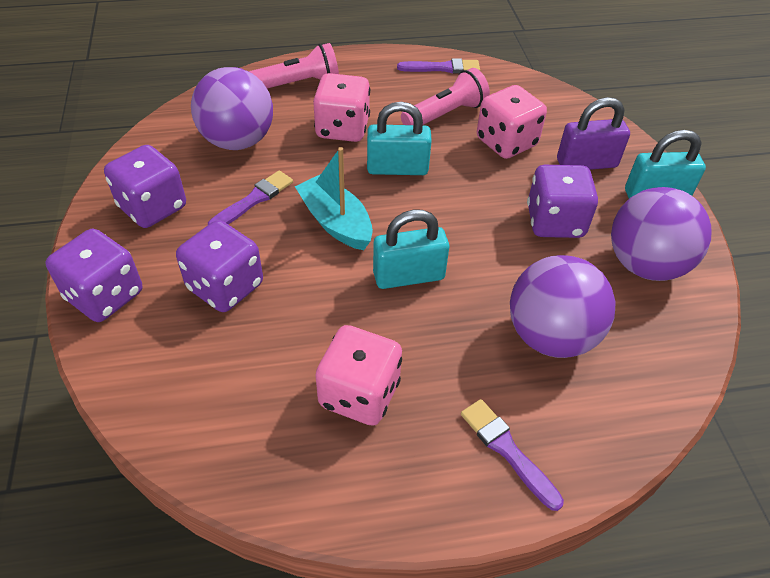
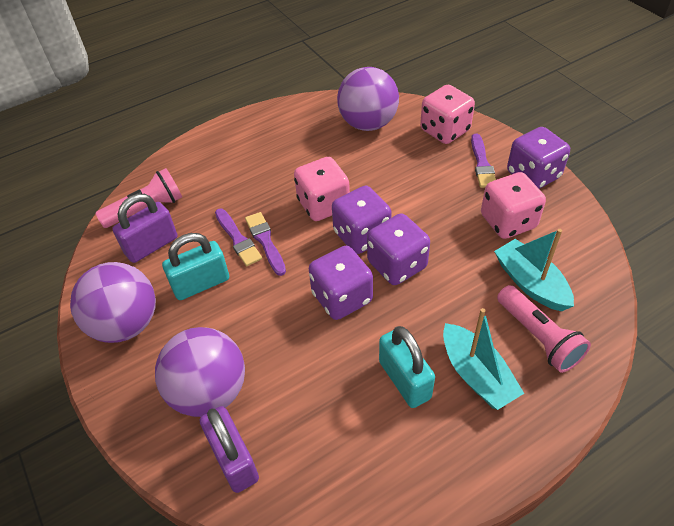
purple padlock: [557,97,630,170] = 1 -> [112,194,178,263] [200,406,259,493] = 2
turquoise boat: [295,147,373,250] = 1 -> [443,308,524,410] [494,229,574,311] = 2
turquoise padlock: [367,102,432,175] [373,210,449,289] [625,130,706,198] = 3 -> [162,233,229,300] [379,326,435,408] = 2

